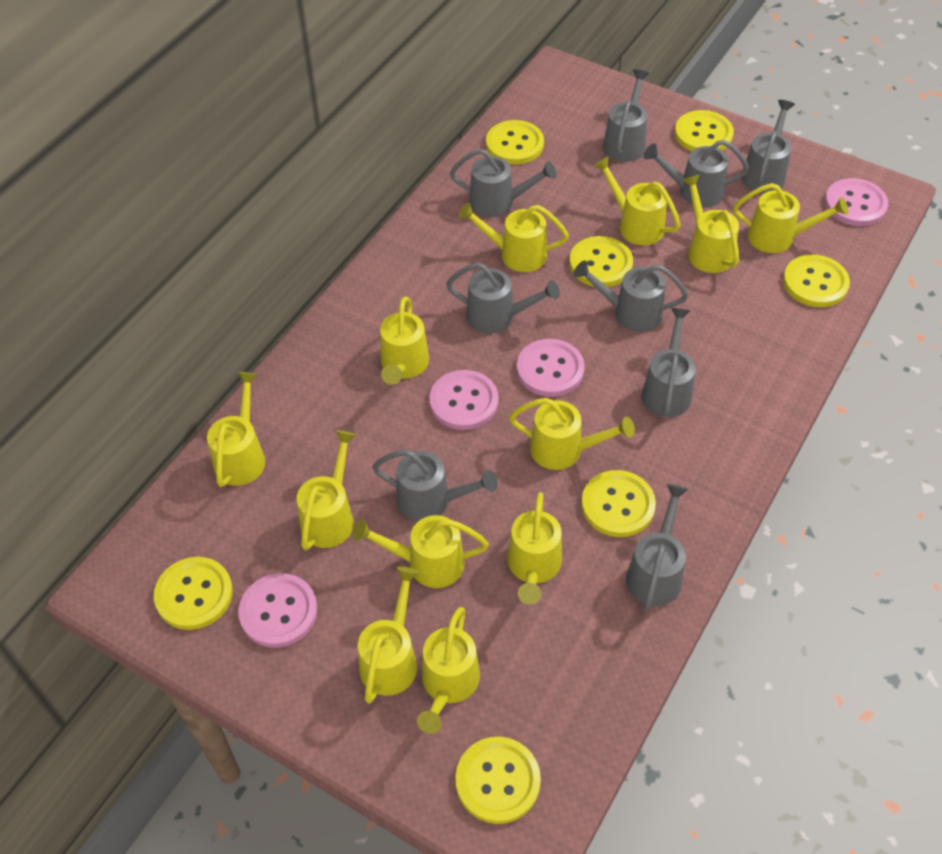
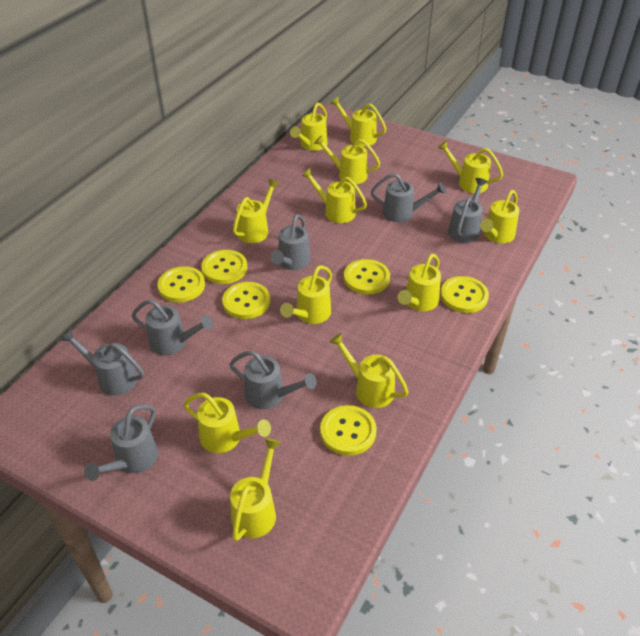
grey watering can: [372,449,498,521] [446,262,560,334] [450,149,556,218] [573,261,688,332] [603,69,649,162] [626,484,689,610] [642,308,696,417] [644,140,749,207] [741,100,795,194] = 9 -> [60,330,144,396] [84,404,158,481] [132,299,213,355] [229,351,317,409] [271,214,311,270] [371,173,446,222] [448,178,487,243] = 7
pink button: [238,573,318,648] [429,370,499,430] [517,339,585,397] [825,178,888,226] = 4 -> none = 0
yellow button: [154,557,233,630] [455,736,541,824] [486,120,544,165] [569,236,633,287] [581,470,656,537] [675,110,734,151] [783,255,850,307] = 7 -> [157,266,205,302] [201,250,247,284] [222,282,270,319] [320,405,377,456] [344,259,390,295] [440,276,489,313] = 6

